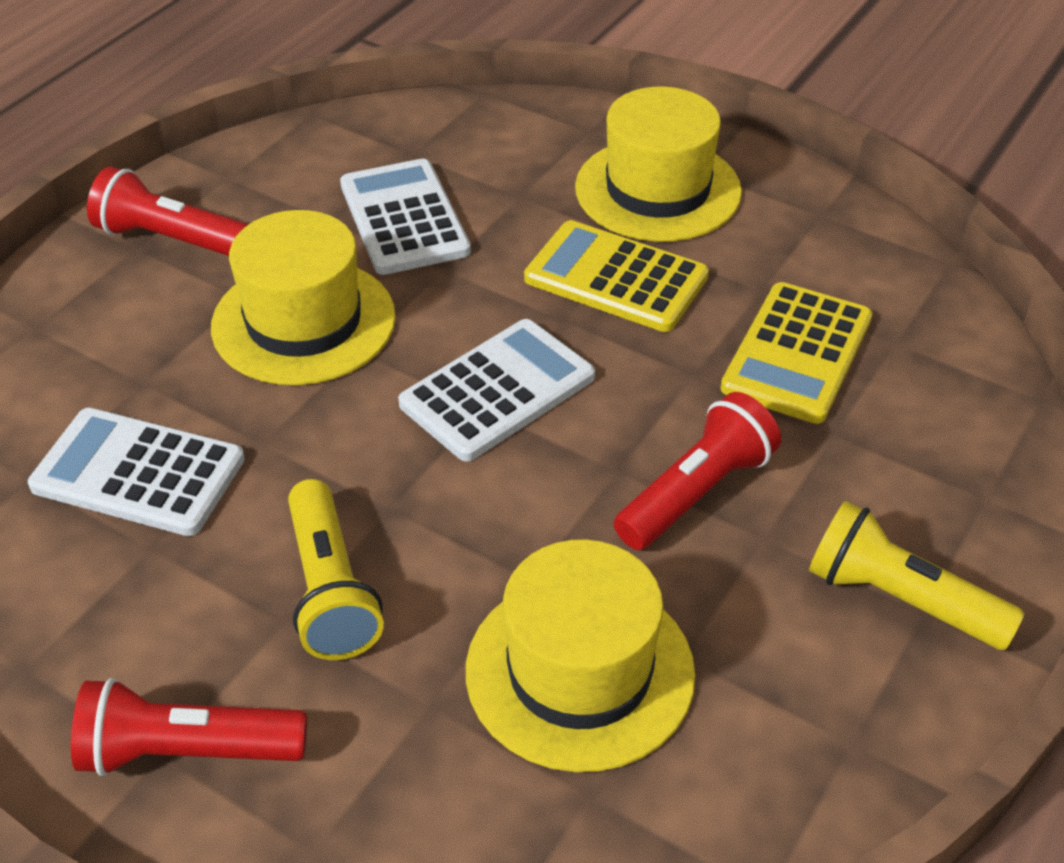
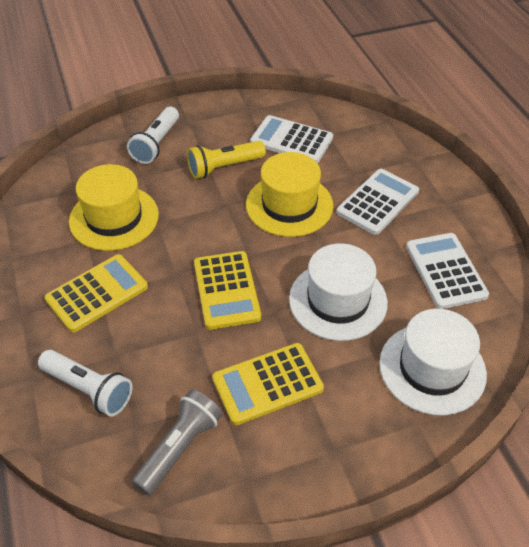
grey flashlight: none = 0 -> [132,390,222,495] = 1
red flashlight: [71,678,307,776] [87,166,248,256] [614,392,781,550] = 3 -> none = 0
white flashlight: none = 0 -> [38,350,132,417] [127,107,179,164] = 2
white hat: none = 0 -> [289,243,388,341] [379,309,487,415] = 2
yellow calculator: [524,220,709,332] [721,282,872,424] = 2 -> [45,254,148,333] [194,251,261,330] [212,343,324,425] = 3
yellow flashlight: [288,479,384,660] [809,501,1024,650] = 2 -> [187,141,266,179] = 1
yellow hat: [211,210,396,385] [466,540,696,772] [575,87,742,242] = 3 -> [69,164,159,251] [246,152,334,237] = 2

